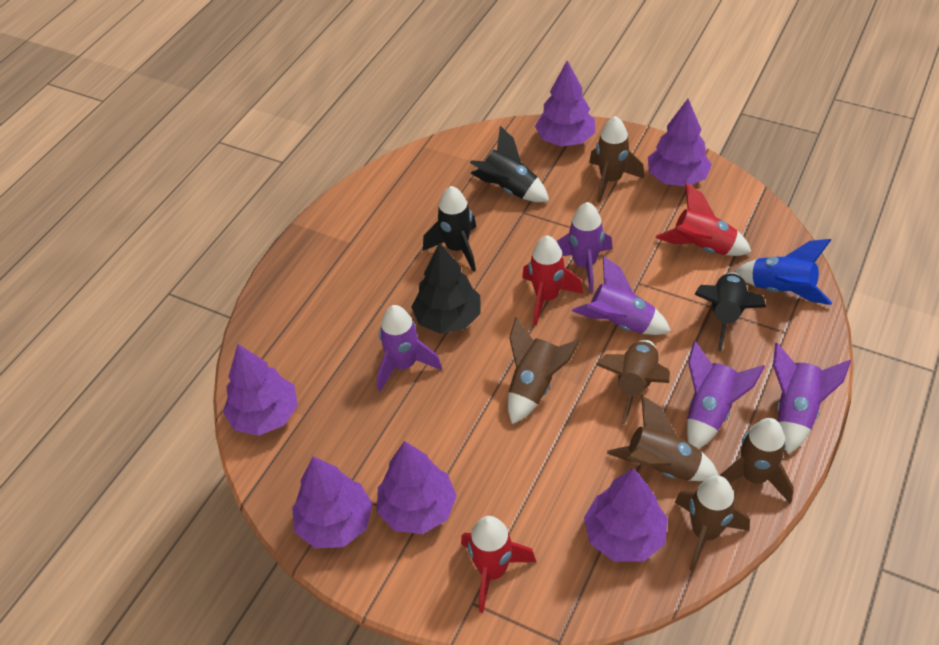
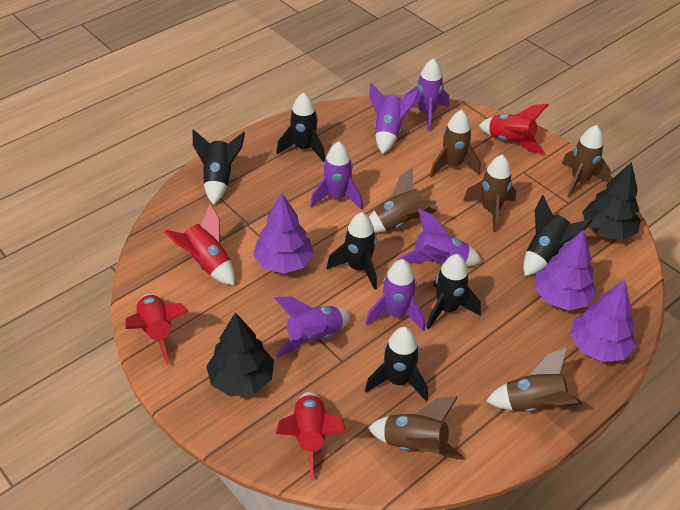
black rocket: [423,186,476,272] [470,126,549,202] [694,272,766,351] = 3 -> [192,129,245,205] [276,92,325,162] [327,212,377,290] [365,327,428,401] [427,254,481,329] [523,195,592,276] = 6
black tree: [411,242,481,334] = 1 -> [206,312,274,397] [582,162,641,240] = 2
blue rocket: [734,239,832,305] = 1 -> none = 0
purple rocket: [377,305,442,391] [556,202,613,292] [572,256,671,335] [687,341,765,449] [773,343,851,454] = 5 -> [274,296,350,357] [310,141,363,210] [366,259,425,332] [369,82,419,154] [398,209,482,267] [405,58,449,131] = 6
purple tree: [223,344,298,436] [292,456,373,548] [377,441,457,534] [535,60,595,147] [584,468,668,562] [648,99,712,187] = 6 -> [253,194,314,274] [535,229,597,311] [570,280,636,362] = 3
red rocket: [461,516,536,613] [522,235,583,325] [655,183,752,256] = 3 -> [125,294,188,365] [164,204,235,285] [276,392,347,480] [479,104,548,154] = 4

